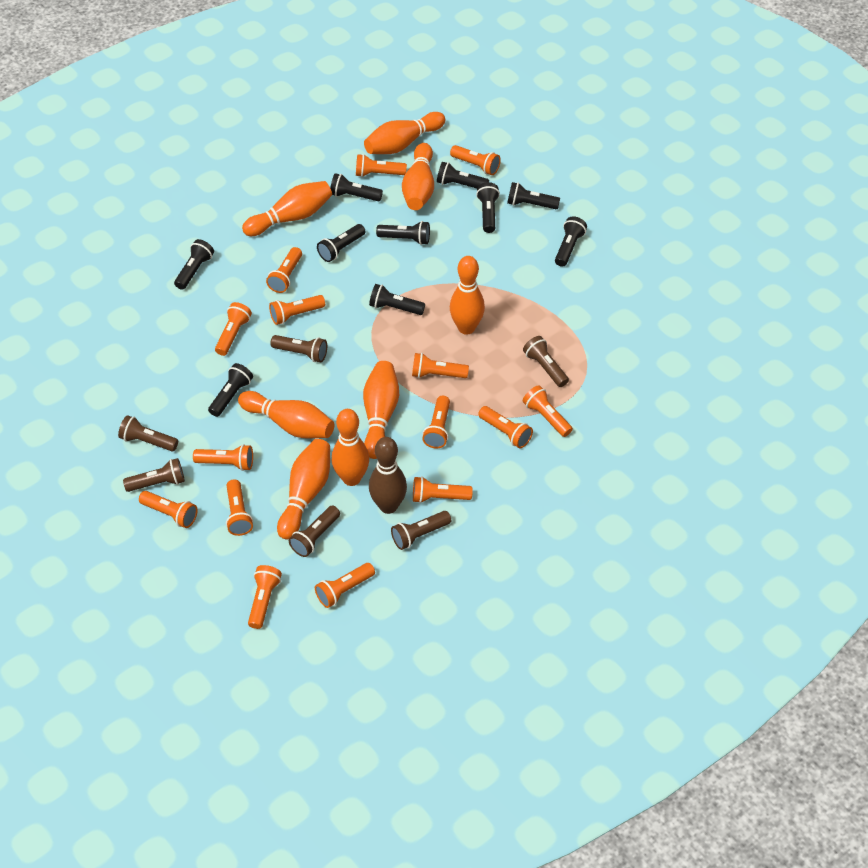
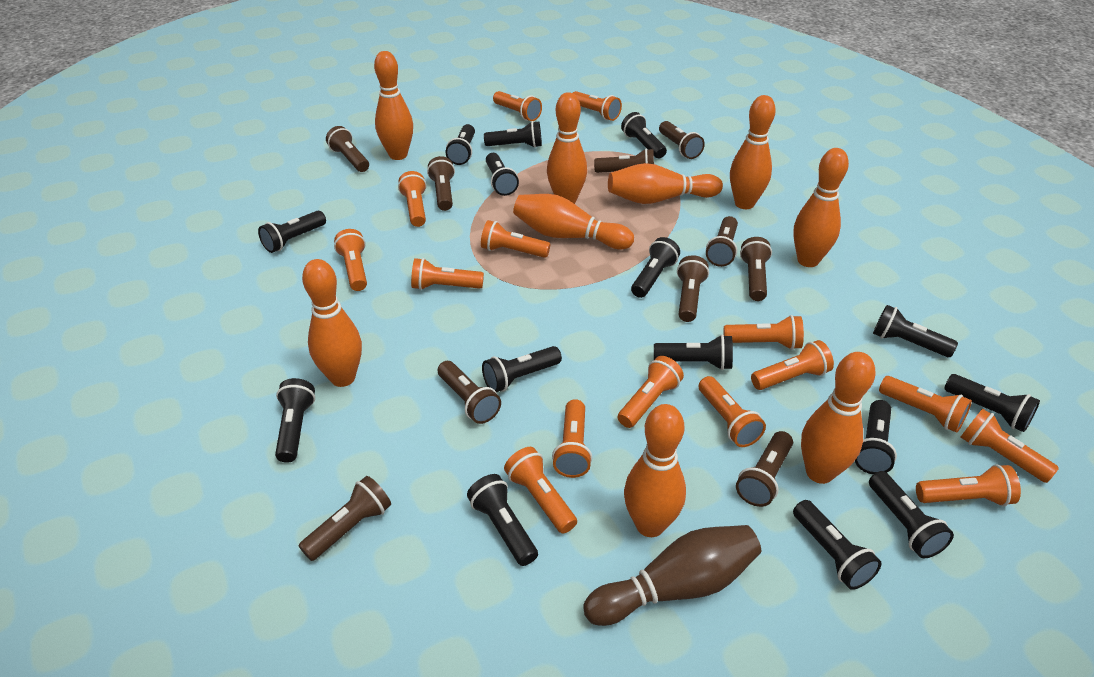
black flashlight: [174,239,214,290] [208,363,253,417] [317,224,365,262] [330,173,383,201] [369,284,425,315] [376,221,430,245] [437,162,489,188] [476,182,500,233] [507,182,560,209] [555,216,587,267] = 10 -> [258,211,326,253] [275,378,315,463] [446,124,475,165] [467,474,538,566] [482,346,562,392] [484,121,542,148] [486,153,519,196] [621,112,667,158] [631,237,680,298] [654,335,733,370] [793,500,881,590] [855,400,897,474] [869,471,954,558] [873,305,958,357] [944,374,1040,432] = 15
brown flashlight: [118,415,178,451] [123,458,185,492] [270,335,327,362] [289,506,340,557] [391,511,451,550] [523,336,569,387] = 6 -> [299,476,391,561] [326,126,369,172] [427,156,455,211] [438,361,501,424] [594,149,654,173] [659,121,705,159] [677,255,709,322] [706,216,738,267] [736,431,793,507] [740,237,772,301] = 10
orange bowling pin: [238,391,334,438] [242,181,332,236] [277,439,330,540] [332,409,369,486] [363,361,399,459] [364,112,445,154] [402,143,434,210] [450,256,485,335] = 8 -> [302,259,362,387] [374,51,413,160] [513,194,634,249] [547,92,587,204] [608,163,723,204] [624,404,686,537] [730,95,776,209] [793,148,849,267] [801,352,875,484] = 9

